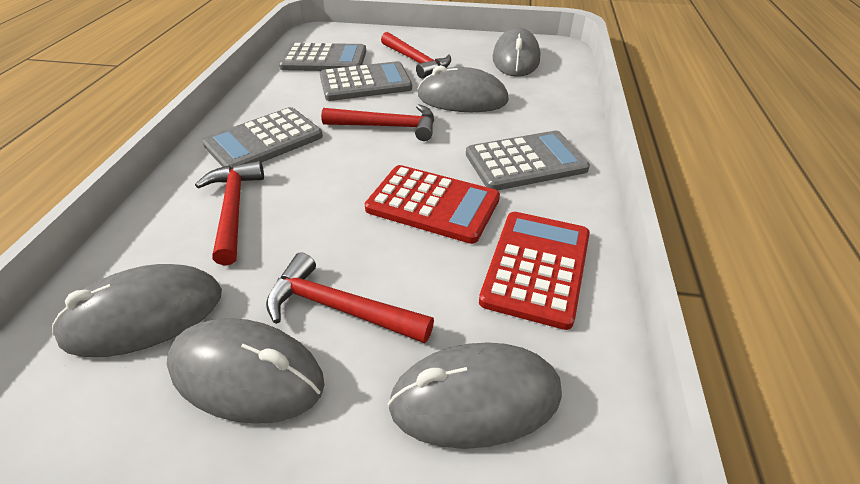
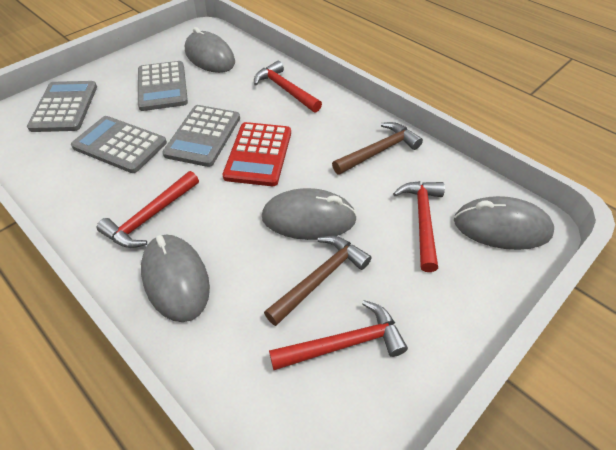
brown hammer: none = 0 -> [264,236,372,326] [332,122,423,175] = 2
grey mouse: [52,264,222,357] [167,318,325,424] [388,342,562,449] [418,65,509,112] [493,28,540,77] = 5 -> [141,235,210,322] [185,27,235,73] [262,188,357,240] [454,196,554,250] = 4
red calculator: [365,165,500,244] [479,212,590,330] = 2 -> [223,122,291,186] = 1

